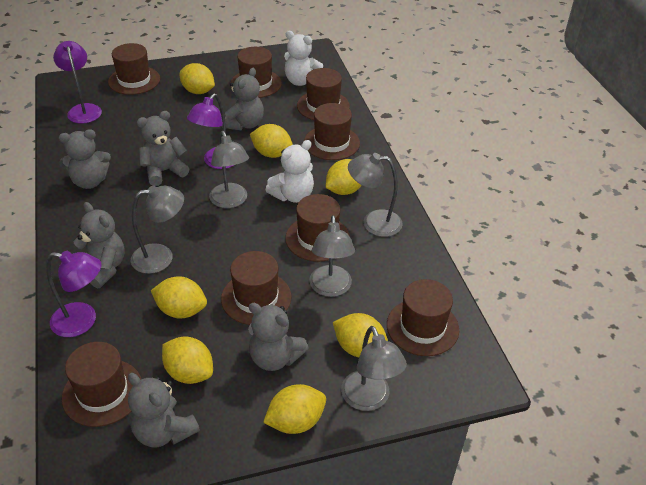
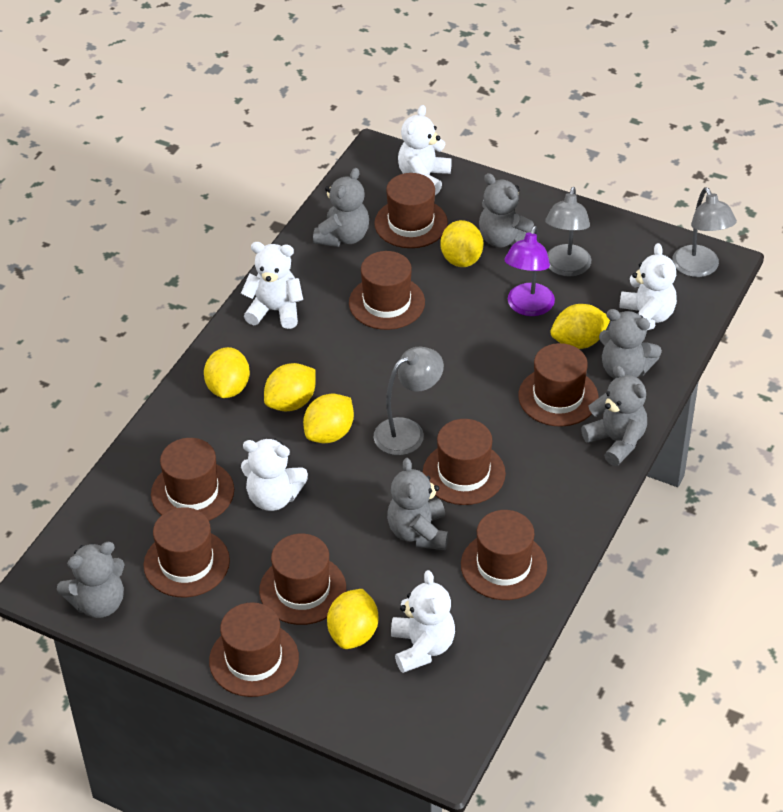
brown hat: [62,342,141,427] [108,43,160,95] [221,251,291,325] [231,47,282,98] [285,194,350,262] [297,68,350,120] [304,103,360,160] [387,279,459,356] = 8 -> [144,507,230,597] [151,438,234,521] [209,602,299,697] [259,534,346,625] [349,251,425,330] [374,173,448,248] [423,419,506,505] [461,510,547,600] [518,343,599,426] = 9
grey lamp: [131,186,184,274] [209,131,249,208] [309,215,355,297] [341,326,407,411] [348,153,403,237] = 5 -> [374,347,444,455] [545,187,591,277] [672,187,737,277] = 3
purple lamp: [46,251,102,337] [53,41,102,124] [187,94,234,169] = 3 -> [504,226,555,316] = 1
white teddy bear: [266,140,314,203] [284,31,323,86] = 2 -> [241,242,303,329] [241,438,308,511] [391,570,455,673] [398,105,452,195] [619,243,677,330] = 5
yellow lemon: [151,276,207,318] [162,337,213,384] [180,63,215,94] [250,124,293,158] [263,384,326,434] [326,159,362,195] [333,313,388,357] = 7 -> [204,347,250,398] [264,363,316,412] [303,394,354,443] [327,589,378,649] [441,220,483,267] [551,304,610,349] = 6

